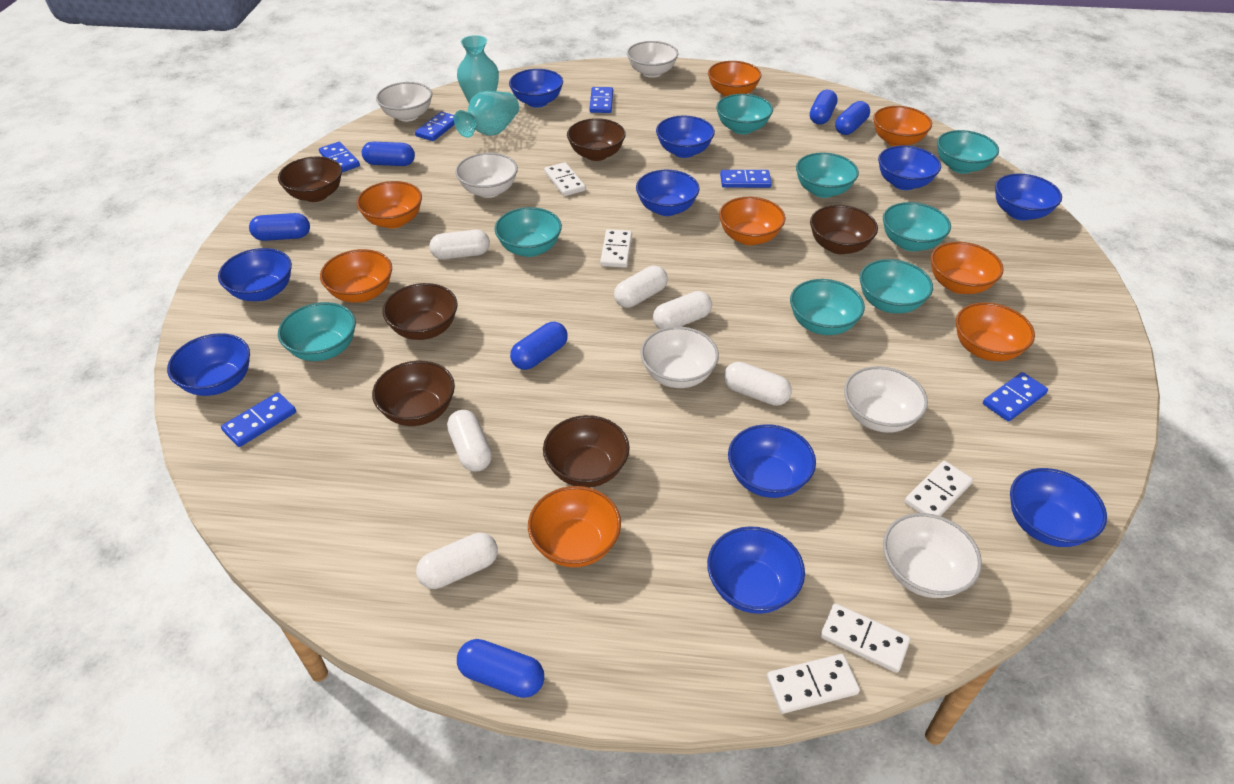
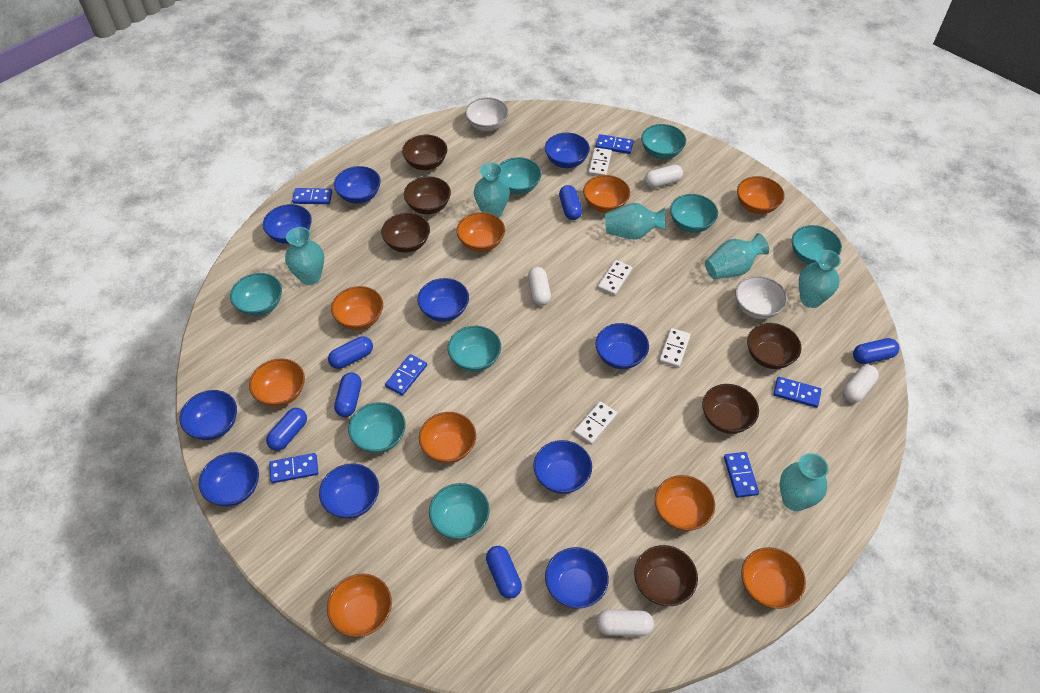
orange bowl: [320,249,392,303] [356,181,422,229] [528,486,621,567] [708,61,761,97] [719,197,786,245] [873,106,932,146] [931,242,1004,294] [956,302,1035,361] = 8 -> [249,358,305,407] [327,574,392,637] [331,286,383,330] [419,412,476,463] [457,212,505,252] [583,175,630,213] [655,475,715,531] [737,176,785,214] [741,547,806,609] = 9
turquoise vase: [454,91,519,138] [457,35,499,103] = 2 -> [285,227,324,285] [474,162,510,217] [605,203,666,240] [705,233,769,279] [780,453,829,511] [799,250,841,308] = 6
white bowl: [376,82,432,122] [455,153,518,198] [627,41,678,78] [641,327,719,388] [844,366,928,433] [883,513,982,598] = 6 -> [465,97,509,131] [735,276,787,319] = 2
white capsule: [416,533,498,589] [429,230,490,260] [447,410,492,472] [614,265,668,308] [653,291,712,329] [724,362,792,406] = 6 -> [528,267,551,306] [596,610,654,636] [644,165,683,188] [843,365,879,403] = 4
white domino: [544,162,586,196] [600,229,632,268] [767,654,860,714] [820,603,910,673] [905,461,973,516] = 5 -> [574,401,617,445] [588,148,612,176] [597,260,633,296] [659,328,691,368] = 4

